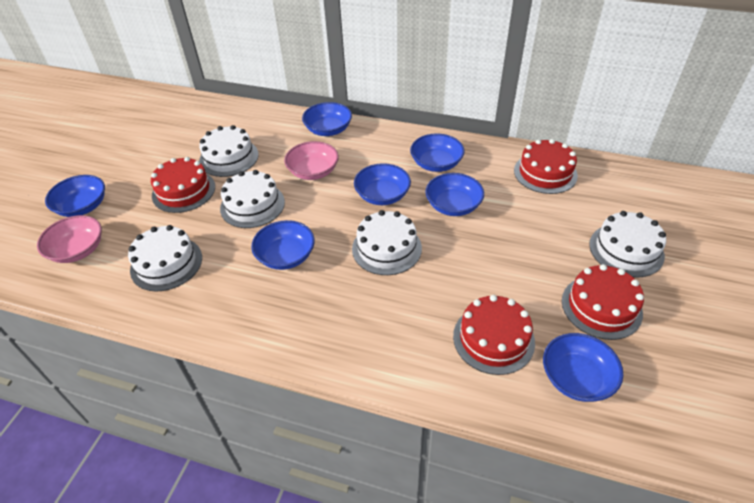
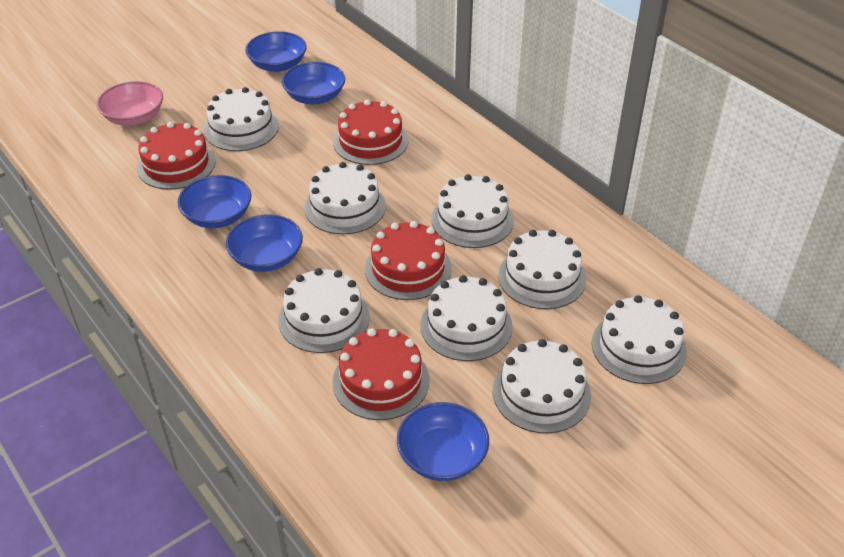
blue bowl: [45,175,105,217] [251,220,315,270] [302,102,352,136] [354,163,411,205] [410,133,465,172] [425,173,484,216] [543,333,623,402] = 7 -> [177,175,251,228] [226,214,303,272] [245,31,307,72] [282,62,345,104] [397,402,489,481] = 5
pink bowl: [37,215,102,263] [284,141,339,180] = 2 -> [97,81,163,126] = 1
white cake: [128,225,202,291] [199,125,259,177] [220,170,285,228] [352,210,422,275] [589,211,666,278] = 5 -> [204,87,279,151] [278,268,370,353] [304,162,386,234] [421,275,513,361] [431,174,514,248] [493,339,591,433] [498,230,586,309] [591,295,687,384] = 8

